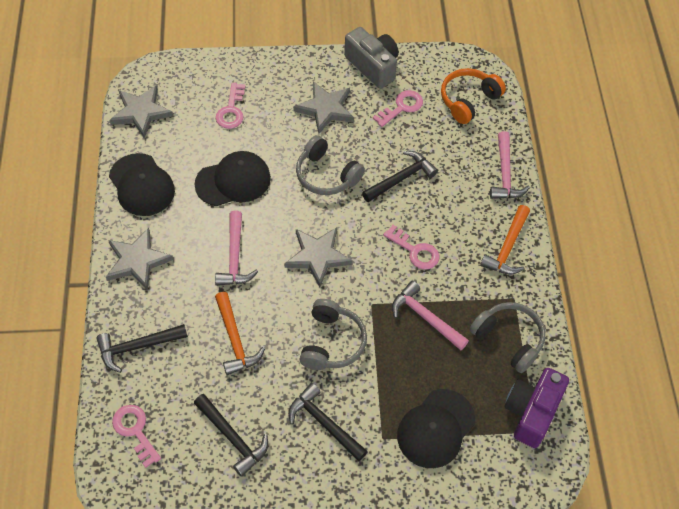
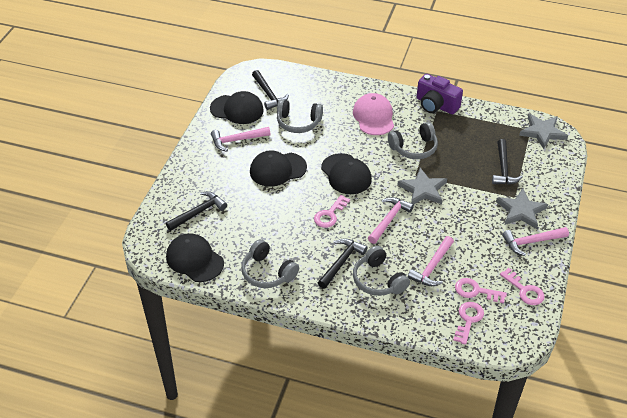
black cap: [109,153,175,216] [194,151,271,206] [397,389,475,468] = 3 -> [166,233,224,282] [210,91,264,124] [250,150,307,187] [321,153,372,194] = 4
grey camera: [344,27,399,89] = 1 -> none = 0
grey headphones: [296,135,365,195] [300,299,367,370] [470,302,545,373] = 3 -> [241,239,299,288] [277,99,323,133] [353,246,410,296] [388,122,438,159] = 4
grey star: [106,228,174,291] [109,85,173,138] [284,227,353,287] [293,81,354,134] = 4 -> [397,168,447,204] [496,188,548,229] [519,114,568,149] = 3
orange hammer: [215,292,265,375] [480,205,530,274] = 2 -> none = 0
orange headphones: [441,68,506,124] = 1 -> none = 0
pink cap: none = 0 -> [353,93,394,135] = 1
pink hammer: [215,211,258,286] [392,281,469,350] [490,131,530,199] = 3 -> [211,127,270,152] [368,197,414,244] [408,236,454,286] [502,227,569,256] = 4

